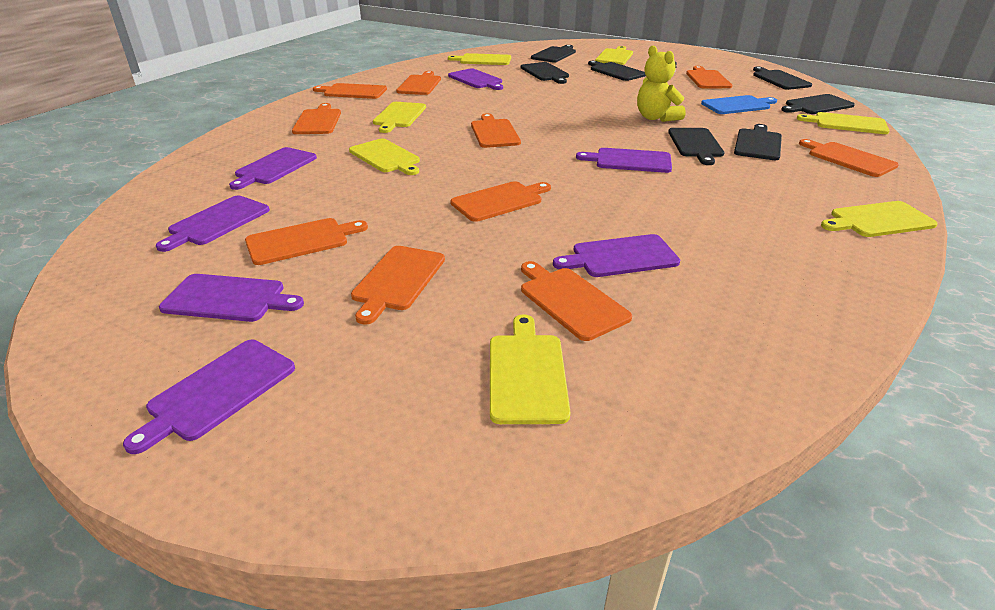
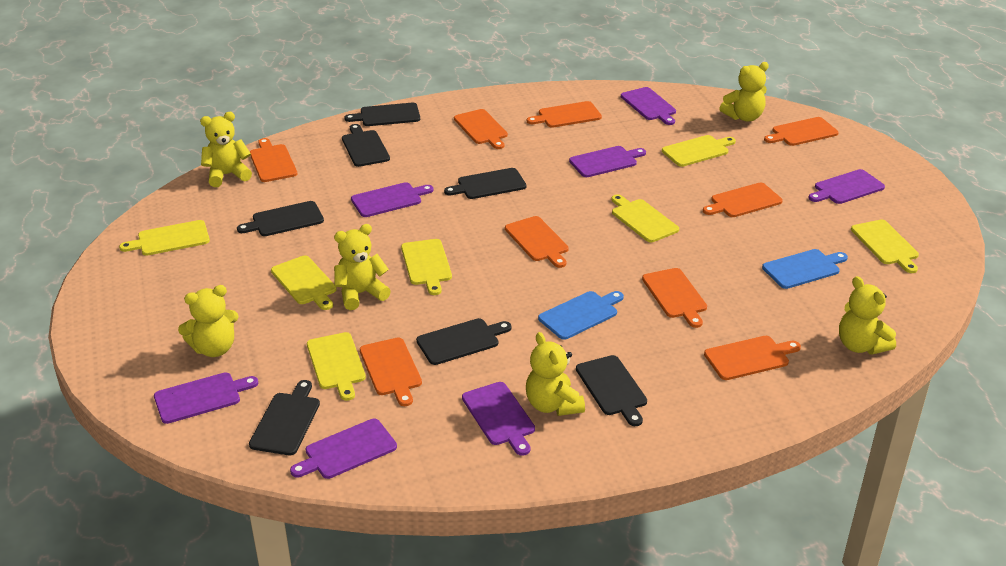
blue cutting board: [701,95,777,114] = 1 -> [538,291,624,340] [762,249,848,289] = 2
orange cutting board: [245,218,368,265] [292,103,341,134] [313,83,387,99] [351,246,445,325] [396,71,441,95] [450,181,551,222] [471,113,521,148] [521,261,632,341] [686,66,732,88] [799,139,899,177] = 10 -> [250,138,297,182] [360,338,422,406] [454,109,508,149] [505,216,569,268] [527,101,602,128] [642,268,707,328] [703,183,783,217] [704,336,801,380] [764,117,839,146] = 9
yellow teddy bear: [637,45,686,122] = 1 -> [178,285,239,357] [200,112,252,187] [334,224,391,310] [526,332,585,416] [719,62,769,122] [839,276,896,355] = 6

